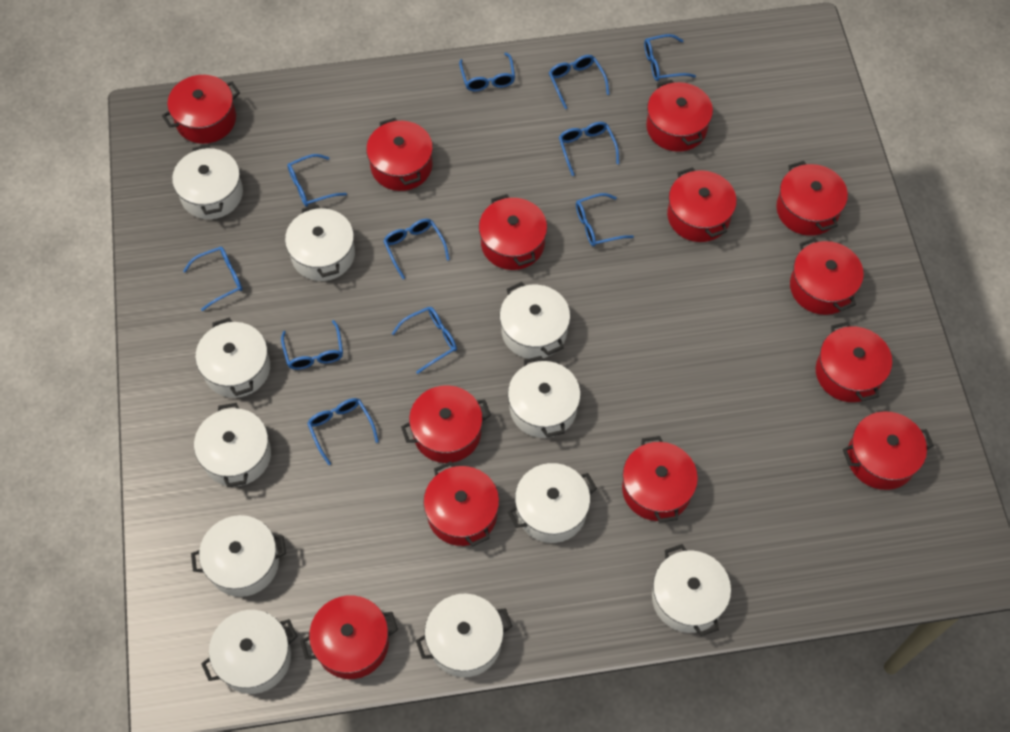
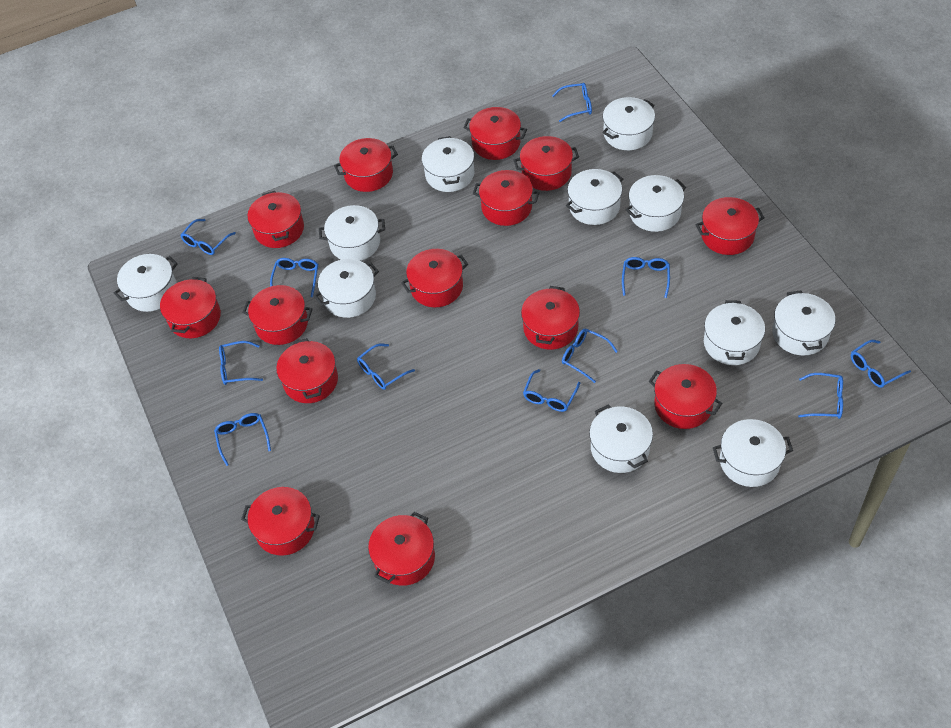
red pot: [162,75,240,144] [301,595,398,679] [366,118,433,191] [401,385,491,463] [423,461,499,546] [479,194,547,270] [622,436,698,523] [646,80,713,152] [667,167,737,242] [776,161,848,236] [790,238,864,315] [816,322,892,402] [843,411,934,490] = 13 -> [160,277,221,338] [241,487,320,556] [242,285,312,345] [247,191,304,248] [276,338,338,403] [334,138,398,192] [368,512,435,586] [401,249,468,307] [463,107,527,160] [473,170,539,226] [514,136,579,191] [521,286,580,350] [649,364,722,429] [695,197,764,255] = 14

